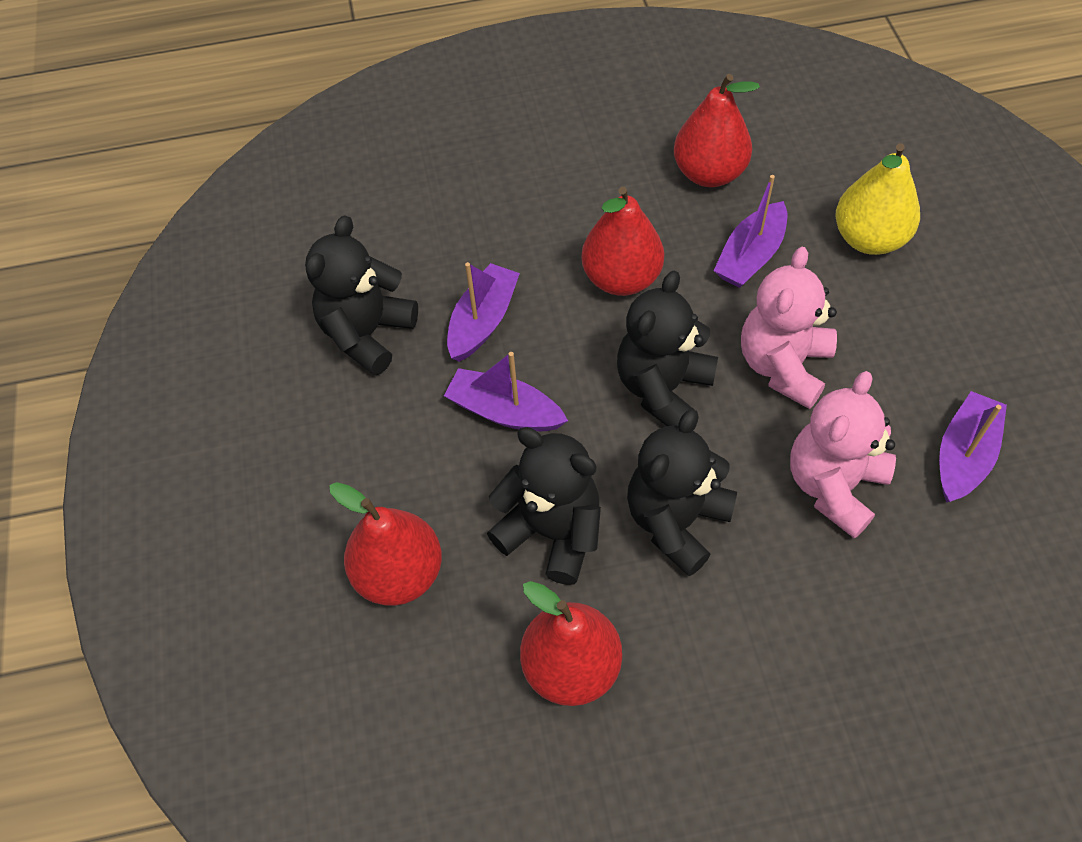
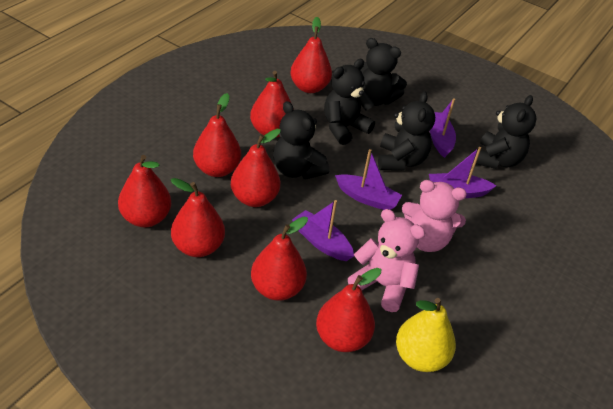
black teddy bear: [305,215,418,375] [487,427,601,585] [617,271,718,426] [627,409,737,576] = 4 -> [273,101,329,180] [324,59,375,145] [361,38,407,106] [378,92,435,171] [473,95,537,169] = 5
red pear: [329,482,442,606] [520,581,622,706] [582,187,664,296] [674,74,760,187] = 4 -> [118,155,171,227] [171,178,225,257] [193,93,241,177] [231,129,281,207] [250,71,294,137] [251,217,308,301] [290,17,332,93] [316,268,381,352] = 8

